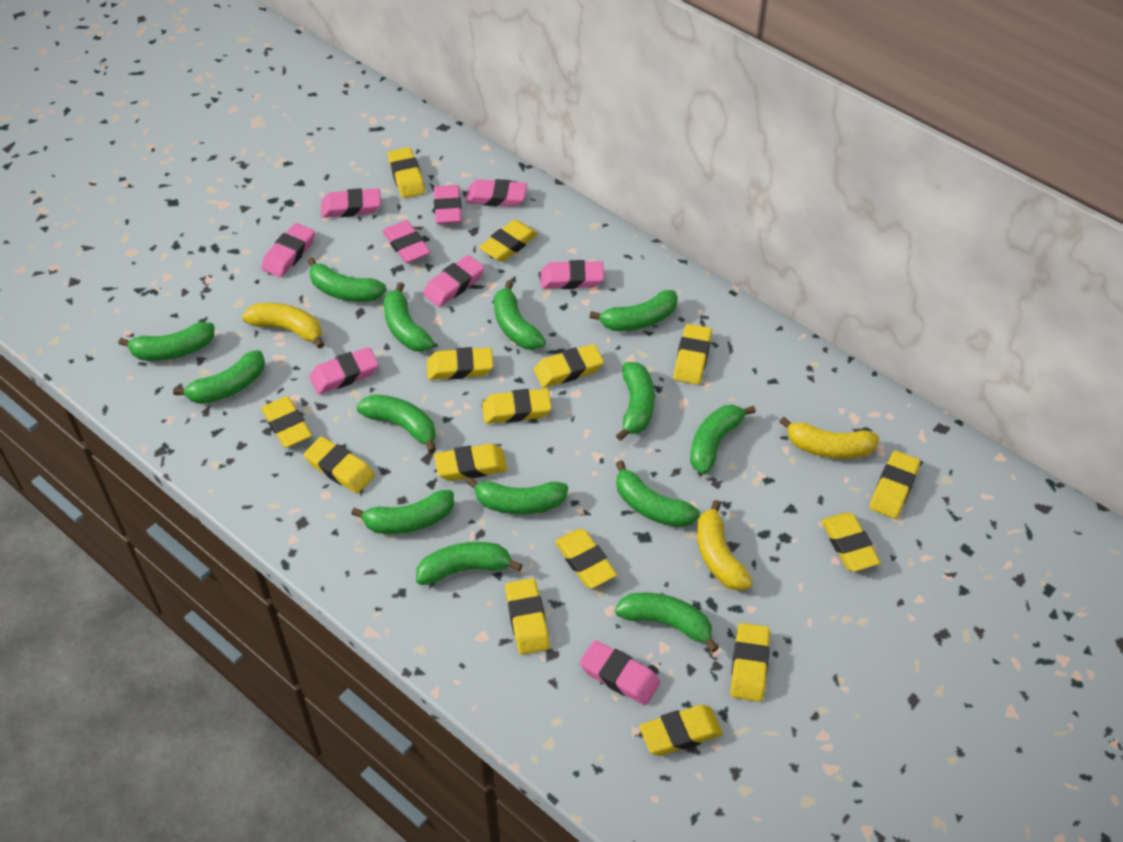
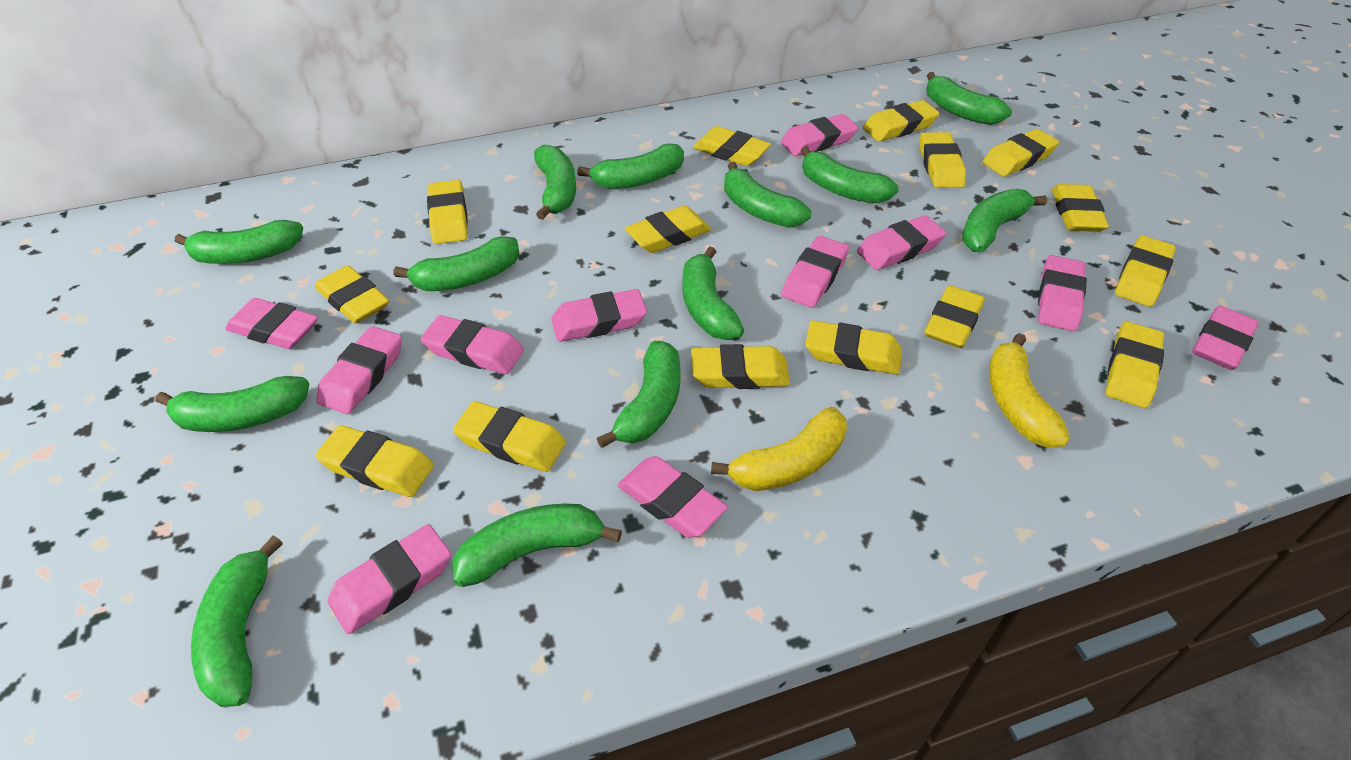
green banana: [119,322,214,361] [173,350,265,404] [307,257,387,302] [351,490,454,534] [356,395,436,453] [384,282,434,352] [416,542,523,585] [466,477,568,515] [494,280,546,350] [589,290,678,331] [615,592,719,652] [616,362,655,441] [616,460,700,528] [690,405,756,474] = 14 -> [156,376,310,432] [175,220,303,264] [191,536,283,707] [394,236,520,291] [453,504,622,587] [534,145,576,220] [577,144,684,189] [597,341,680,448] [682,246,744,340] [724,162,811,227] [801,146,899,203] [926,72,1012,125] [962,189,1047,252] = 13
pink eraser: [261,223,315,277] [309,347,378,394] [321,188,381,218] [383,220,431,263] [423,255,484,307] [434,185,462,224] [466,179,527,207] [541,260,604,289] [580,640,660,705] = 9 -> [225,298,318,349] [316,326,402,414] [327,524,451,634] [421,315,524,374] [551,289,647,342] [618,456,728,538] [781,114,858,156] [781,236,849,308] [857,215,946,270] [1038,255,1087,331] [1192,306,1259,370] = 11
yellow banana: [242,303,324,349] [697,500,753,591] [779,417,879,459] = 3 -> [711,407,847,491] [989,333,1070,447] = 2

